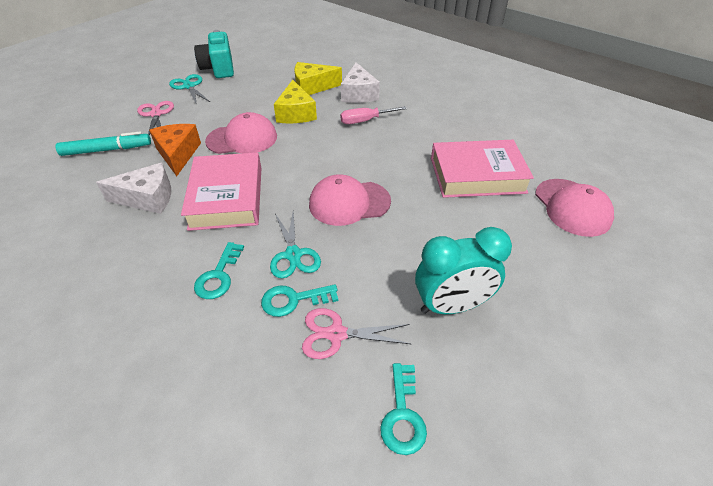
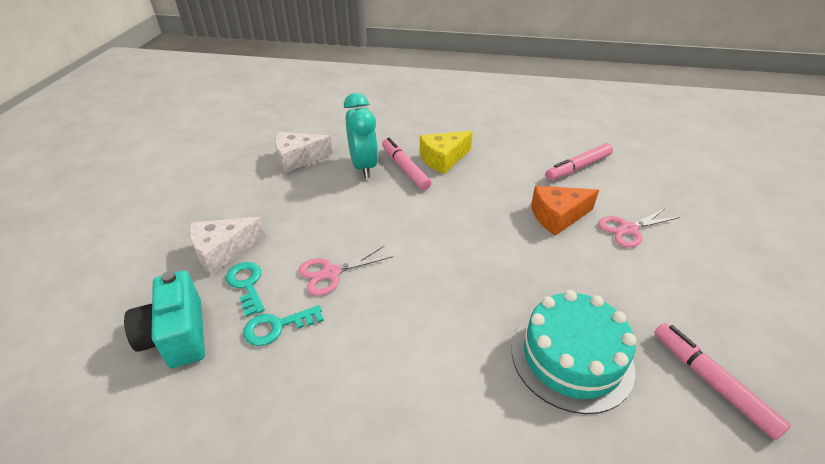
pink book: [181,153,261,231] [431,140,534,198] = 2 -> none = 0
pink cap: [205,112,277,154] [309,175,391,226] [535,179,614,237] = 3 -> none = 0
pink marker: none = 0 -> [382,138,432,190] [546,143,613,180] [654,323,791,440] = 3
pink screwdriver: [340,106,407,124] = 1 -> none = 0
turquoise cake: none = 0 -> [512,290,636,414] = 1
turquoise key: [194,242,244,299] [261,284,338,317] [380,363,427,455] = 3 -> [226,262,265,317] [243,305,324,346] = 2
turquoise marker: [56,132,151,156] = 1 -> none = 0
turquoise scissors: [169,74,210,105] [270,212,321,278] = 2 -> none = 0
yellow cheese: [274,80,317,123] [294,62,342,95] = 2 -> [420,131,473,174] = 1

